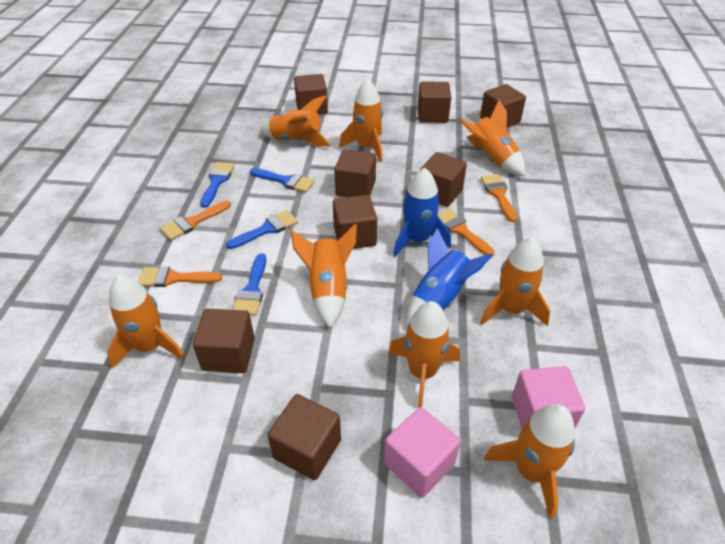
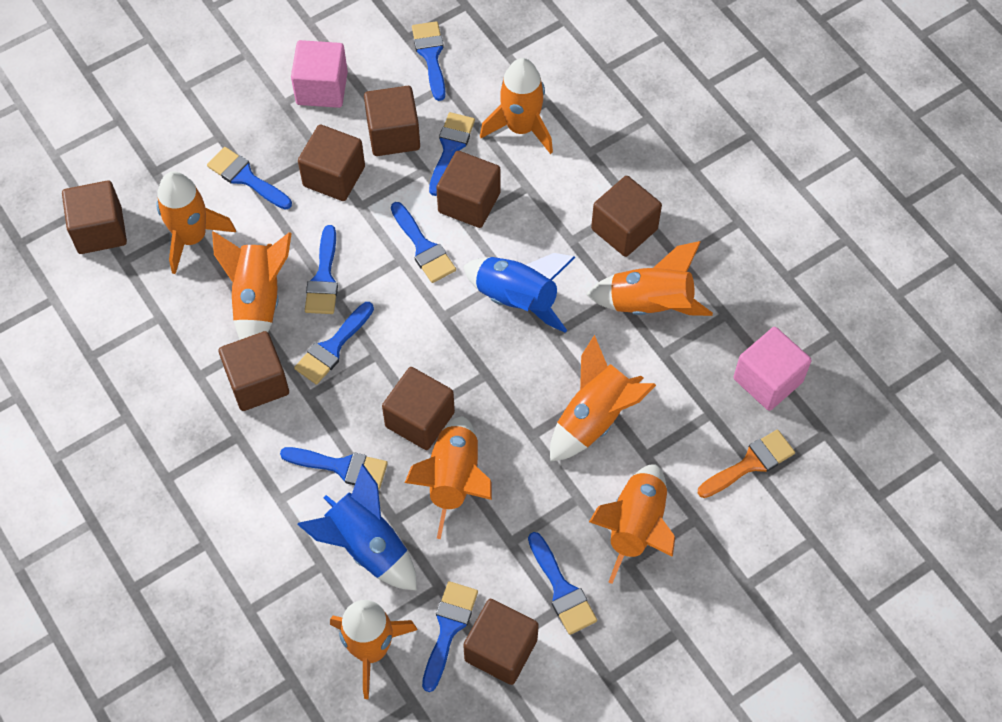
blue brush: [200,162,235,208] [226,210,298,249] [233,253,266,316] [250,168,315,193] = 4 -> [207,147,292,210] [280,447,388,490] [294,302,374,385] [305,225,338,314] [391,202,456,283] [412,21,445,101] [422,581,478,692] [429,112,475,196] [528,532,597,635] = 9
orange brush: [138,266,222,287] [160,201,231,240] [438,209,495,256] [481,174,517,222] = 4 -> [698,429,795,498] = 1

